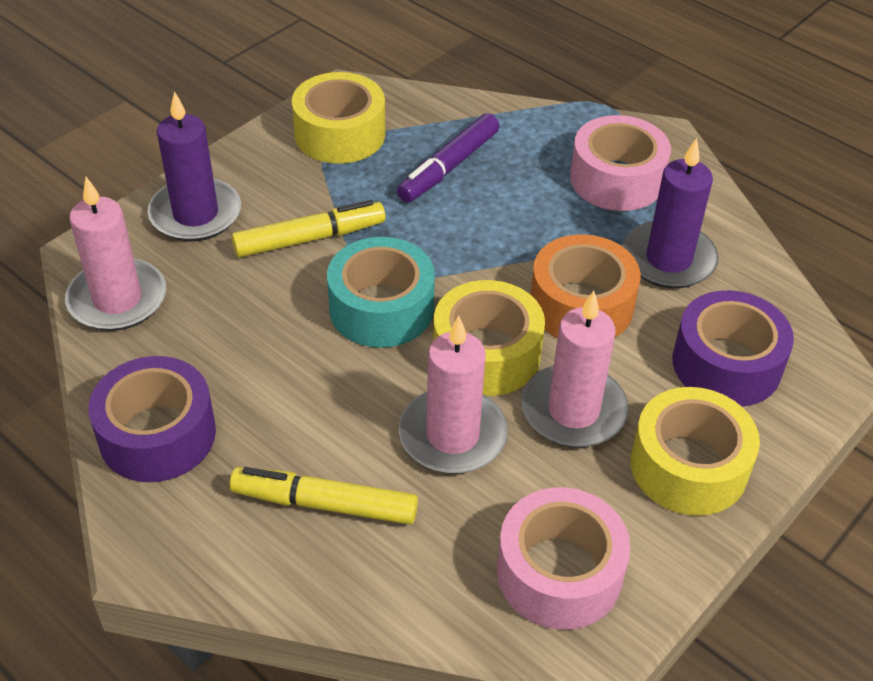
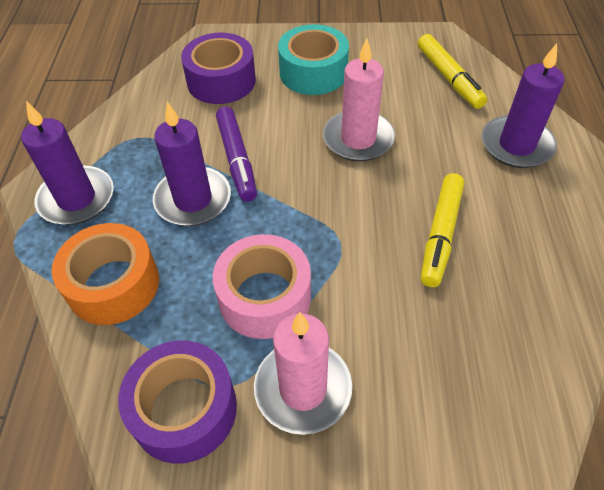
pink candle: [65,177,166,331] [399,316,508,474] [521,291,629,447] = 3 -> [254,312,352,435] [323,39,395,162] = 2
pink tape: [497,487,631,630] [570,115,671,211] = 2 -> [212,234,311,339] = 1
purple candle: [147,91,241,242] [623,138,719,289] = 2 -> [21,101,114,225] [153,102,231,226] [482,44,565,168] = 3
yellow tape: [292,72,385,164] [433,280,545,396] [631,387,760,516] = 3 -> none = 0

